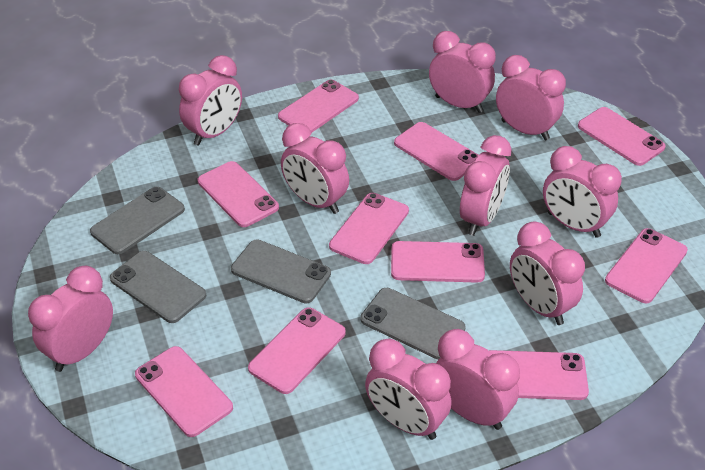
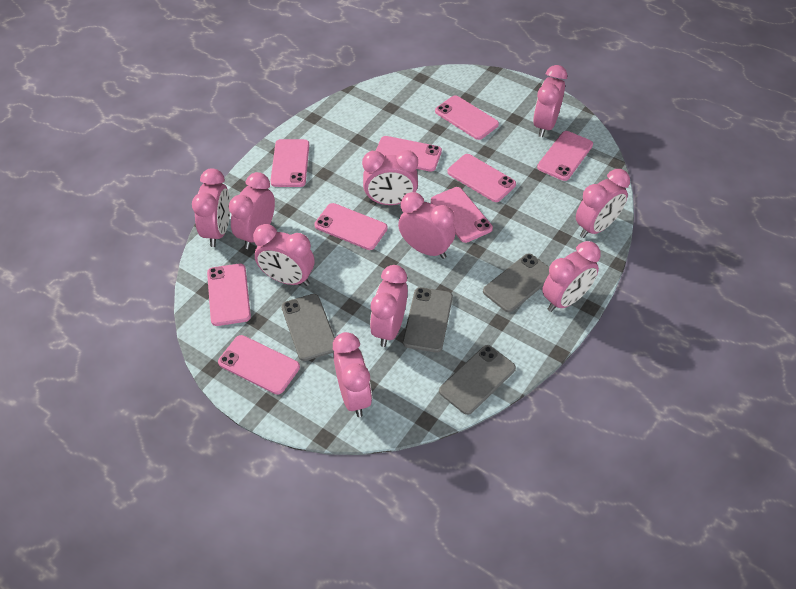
pink phone: [135,346,233,437] [198,161,279,227] [248,307,346,394] [278,80,359,132] [329,193,409,264] [391,241,485,283] [394,122,479,181] [489,350,589,400] [578,107,666,166] [605,228,688,303] = 10 -> [207,264,251,326] [218,335,300,395] [270,139,309,187] [314,203,388,250] [376,136,442,172] [431,187,493,243] [435,95,499,140] [447,154,516,202] [537,131,593,181] = 9

